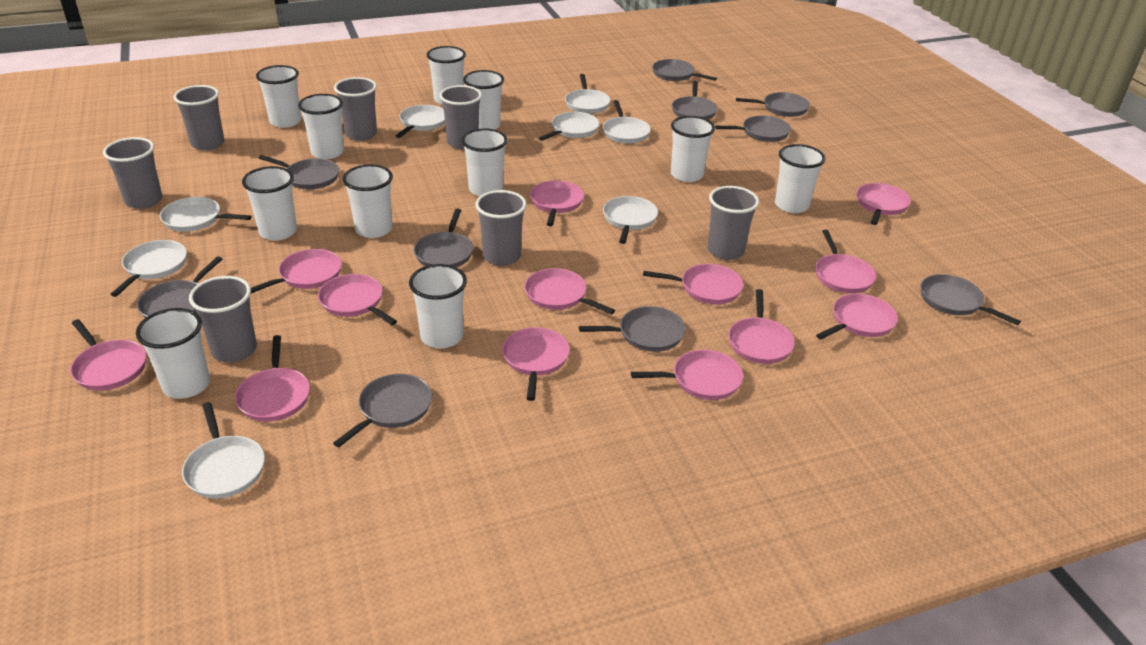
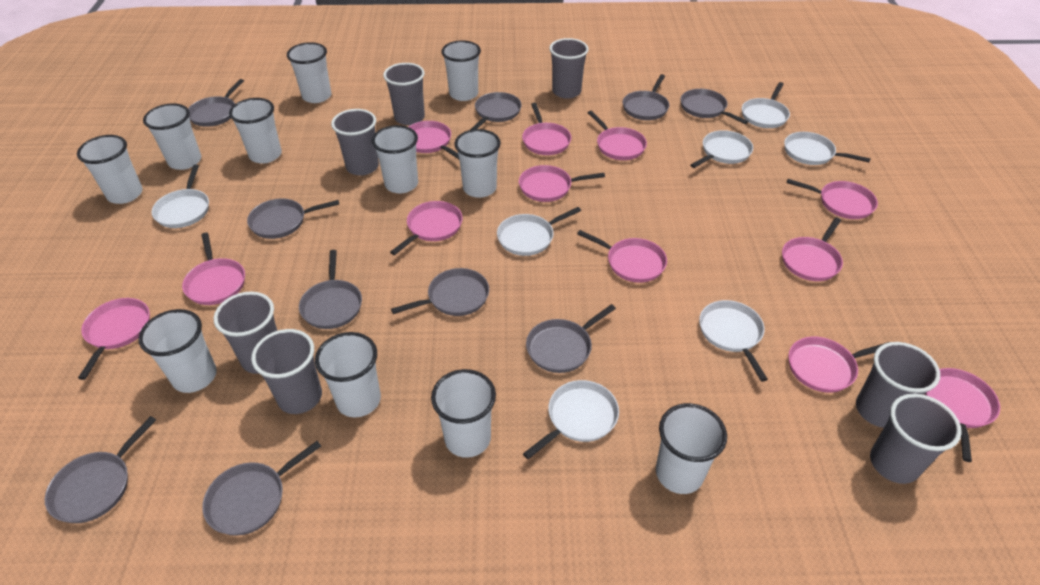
pink pan: [70,319,146,391] [235,335,310,422] [251,249,342,293] [318,274,397,325] [502,327,570,401] [524,268,615,314] [530,180,584,226] [631,350,743,400] [643,264,743,304] [728,289,795,364] [815,230,876,293] [816,294,898,340] [856,183,911,225] = 13 -> [78,298,150,380] [182,233,245,305] [390,201,463,255] [408,121,459,159] [519,165,605,202] [522,103,571,155] [577,230,667,283] [588,111,647,160] [782,217,843,281] [787,179,878,219] [788,337,889,393] [925,368,1000,462] = 12
white pan: [110,240,187,297] [160,197,251,232] [182,402,265,498] [396,105,445,138] [539,112,599,141] [565,74,611,114] [603,100,651,144] [603,196,658,244] = 8 -> [152,165,209,228] [497,207,581,256] [523,380,619,459] [690,130,753,168] [699,300,768,382] [742,82,790,128] [784,132,871,165] = 7

